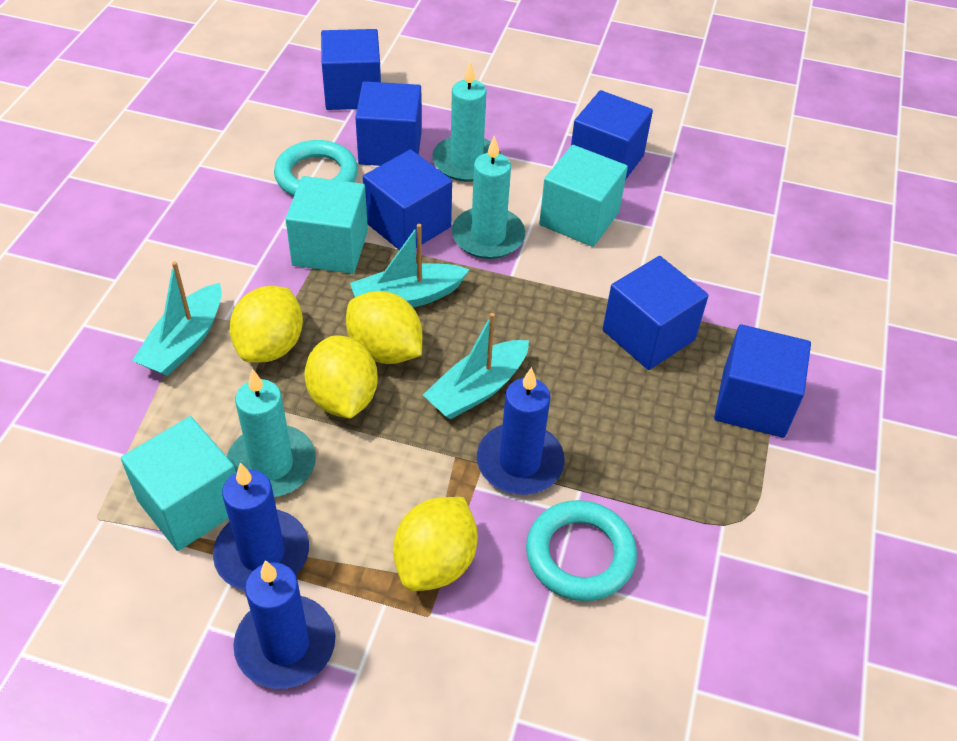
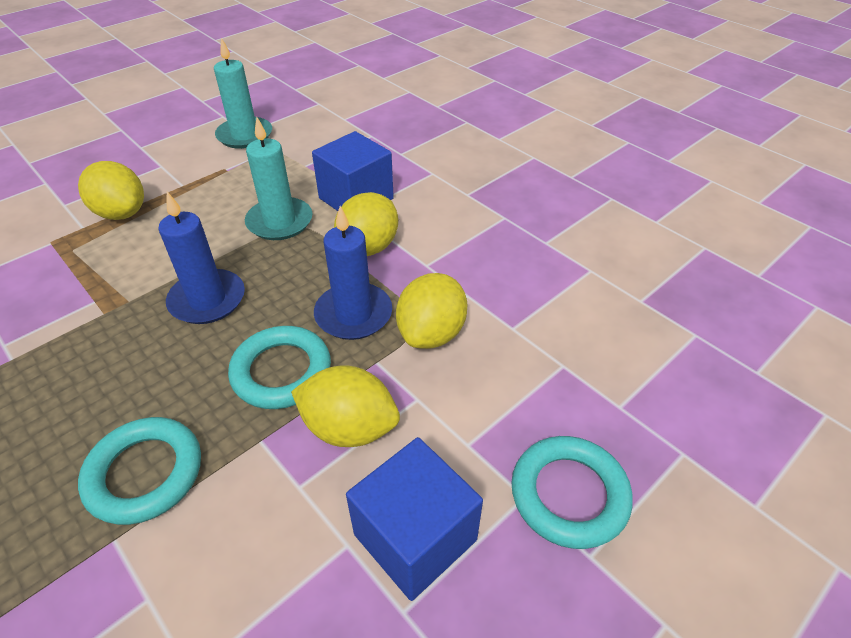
blue candle: [213,463,309,591] [233,560,335,689] [477,367,565,495] = 3 -> [158,192,245,324] [314,206,392,340] = 2
blue cube: [321,29,381,110] [355,81,422,166] [363,149,452,250] [571,90,653,180] [603,256,709,370] [714,324,811,438] = 6 -> [312,131,394,211] [346,437,483,601] = 2
turquoise boat: [132,261,222,376] [350,224,470,307] [423,313,529,419] = 3 -> none = 0
turquoise candle: [227,369,316,497] [432,61,501,182] [452,136,525,259] = 3 -> [214,38,272,149] [245,117,312,240] = 2
turquoise cube: [121,416,236,551] [285,176,368,274] [539,145,628,247] = 3 -> none = 0
turquoise ring: [274,140,358,196] [526,500,637,601] = 2 -> [78,417,201,525] [228,326,331,409] [511,436,633,549] = 3

